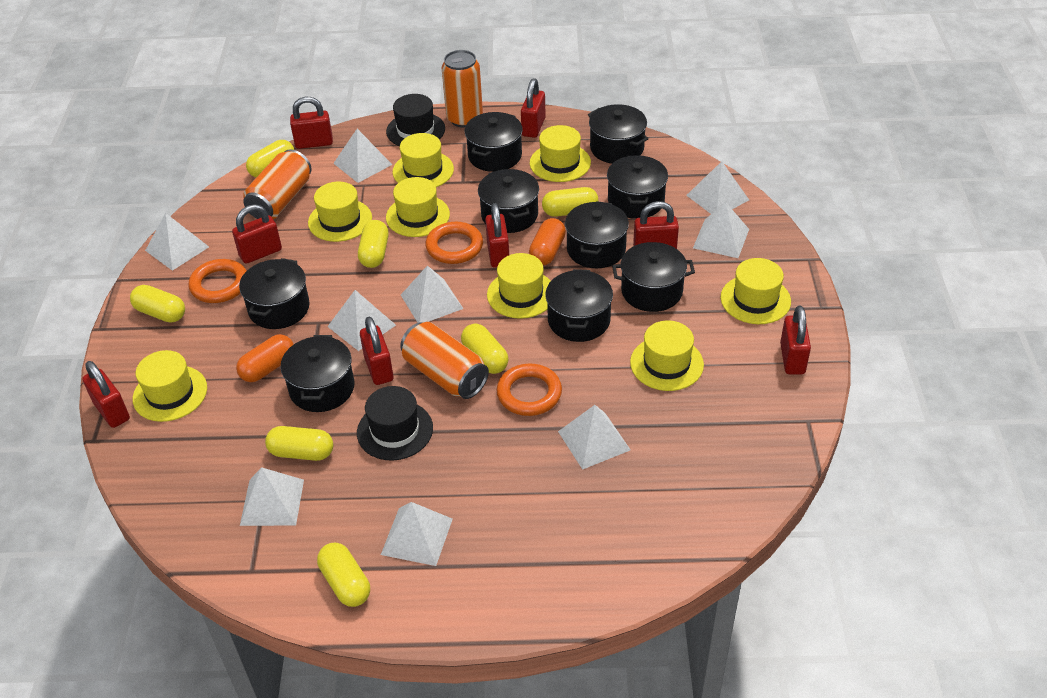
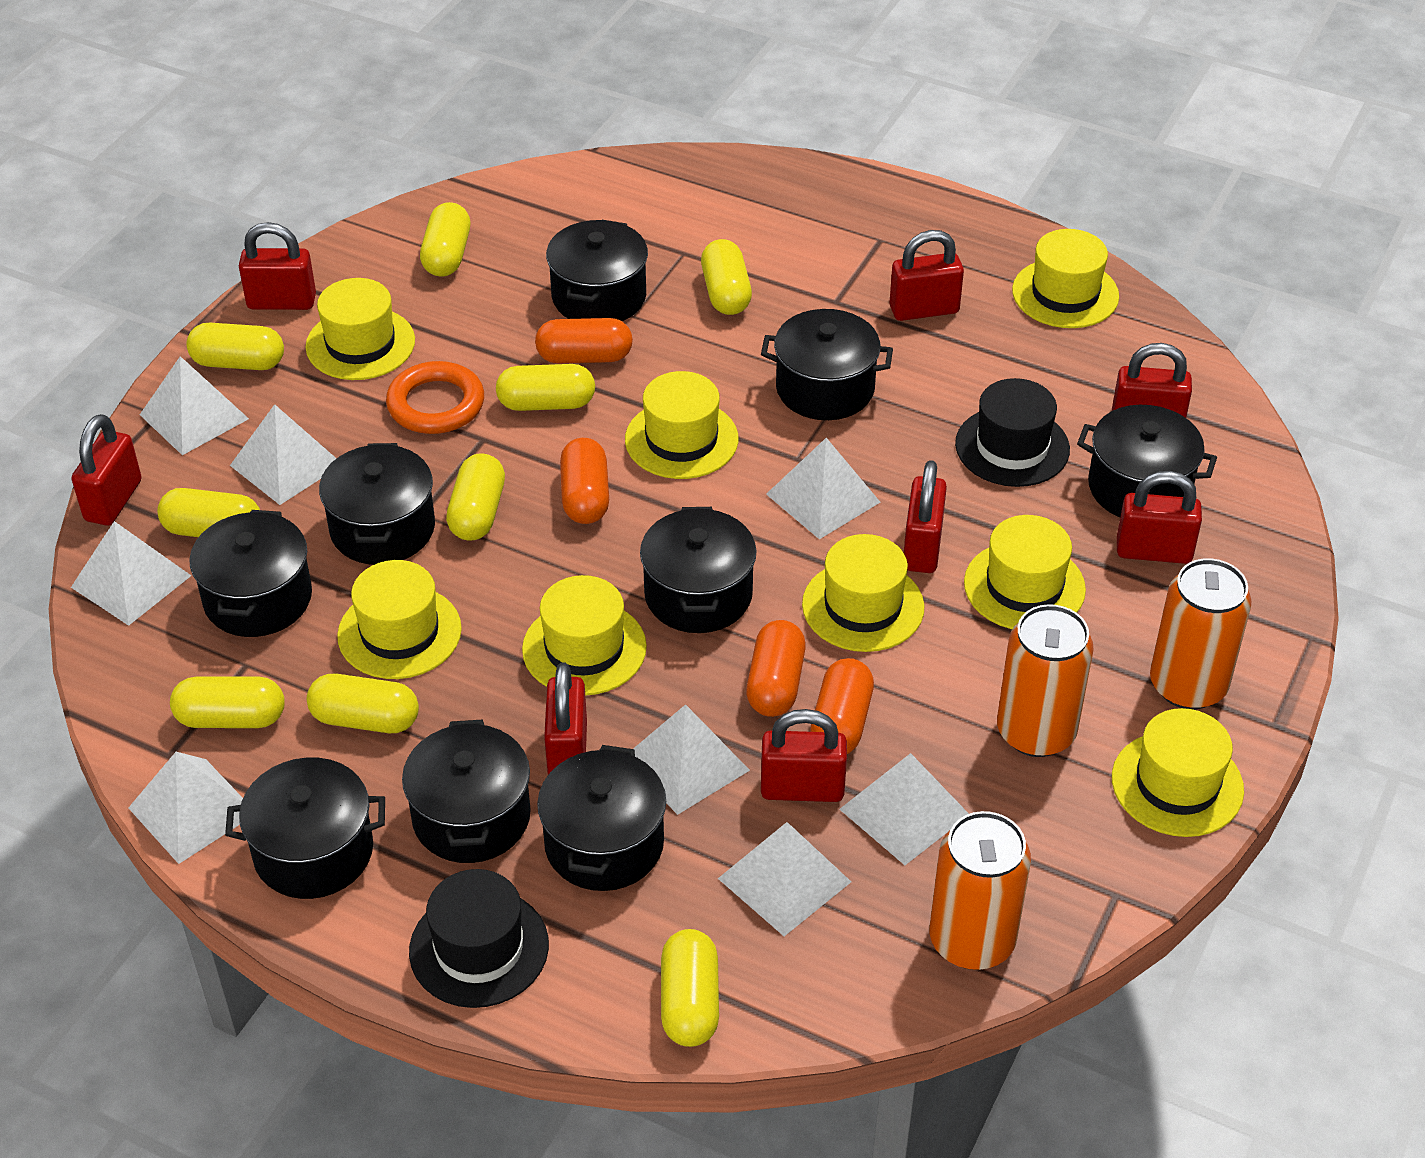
orange capsule: [236,334,294,382] [529,218,566,266] = 2 -> [535,318,633,363] [560,438,609,524] [746,620,806,717] [810,658,874,754] = 4
orange ring: [189,259,247,303] [425,222,483,264] [497,364,562,416] = 3 -> [386,361,484,434] = 1
white pyramid: [145,213,209,271] [240,467,304,526] [327,290,396,351] [333,129,392,183] [381,502,453,566] [401,265,464,323] [558,405,630,470] [686,161,749,214] [693,202,749,258] = 9 -> [71,521,191,626] [128,752,243,864] [140,356,249,455] [230,404,337,505] [633,704,750,815] [718,822,851,936] [766,438,880,539] [839,753,969,865] = 8
yellow capsule: [130,285,185,323] [246,140,294,177] [265,426,333,461] [317,543,370,607] [358,220,389,268] [461,324,509,374] [542,187,598,217] = 7 -> [157,488,260,537] [170,676,285,728] [186,323,284,370] [307,674,419,733] [420,202,470,277] [446,454,505,540] [496,364,595,411] [661,929,719,1047] [701,239,752,315] = 9

